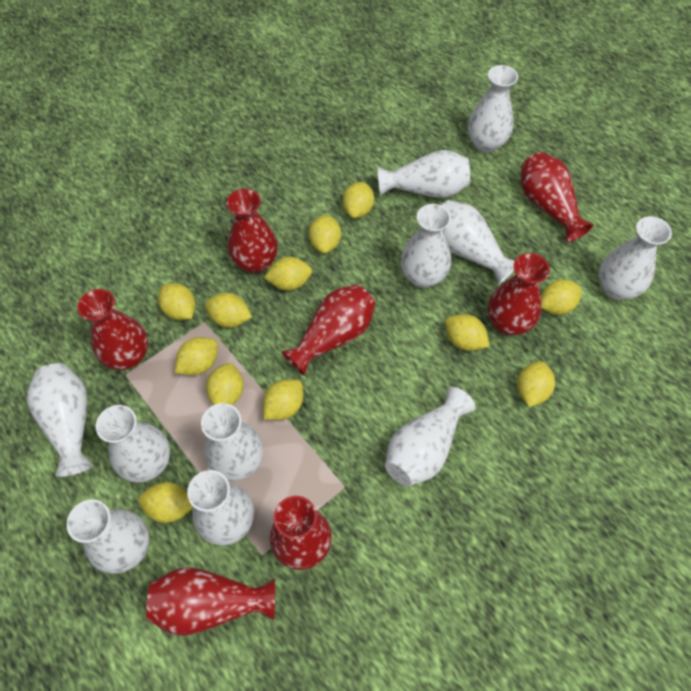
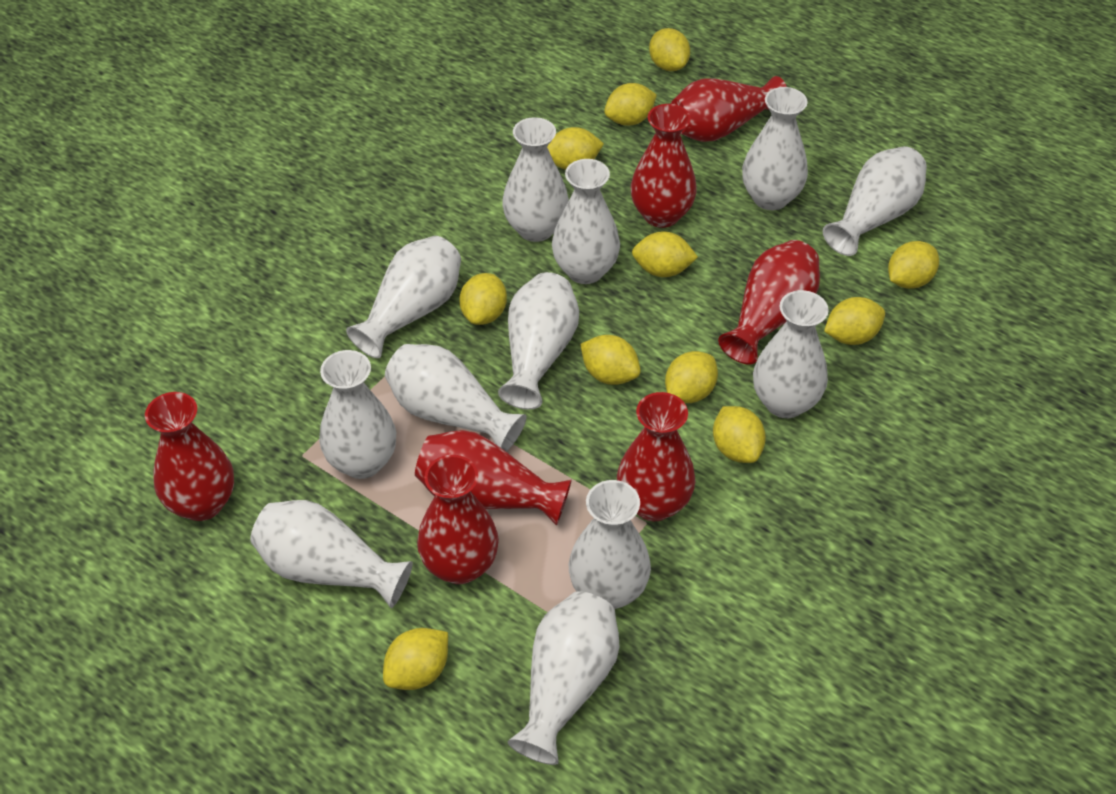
white vase: [27,363,93,477] [66,499,149,574] [96,405,170,483] [187,470,254,545] [201,403,263,481] [378,150,470,198] [385,387,475,486] [401,204,451,288] [441,200,515,285] [468,65,518,153] [599,216,672,300] = 11 -> [250,500,413,608] [319,350,396,479] [346,236,461,358] [385,344,527,452] [498,272,579,410] [502,117,569,242] [508,591,619,765] [552,159,620,284] [568,480,651,609] [742,87,808,210] [753,290,829,418] [823,146,927,256] = 12
yellow lemon: [138,482,193,523] [158,283,195,320] [175,337,218,375] [205,293,252,328] [206,363,244,405] [263,379,303,420] [264,257,312,291] [309,214,341,254] [342,182,374,218] [445,314,490,351] [517,361,555,407] [541,280,582,315] = 12 -> [383,628,448,690] [459,273,507,325] [547,127,604,170] [580,335,641,385] [604,83,657,126] [632,231,698,277] [649,28,690,71] [665,351,718,403] [713,406,766,463] [824,297,885,345] [888,241,939,289] = 11

